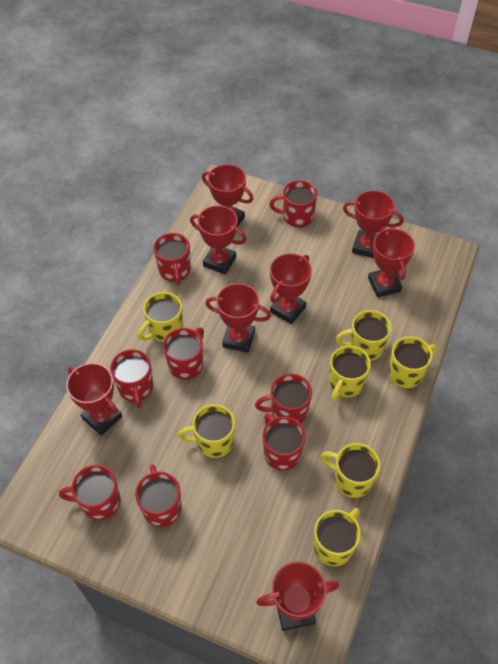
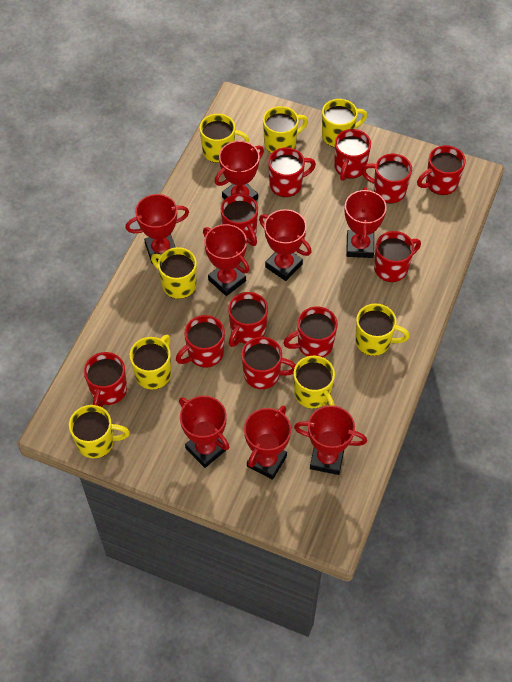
red mug: [59,465,121,520] [110,349,153,409] [135,464,182,527] [153,233,191,285] [163,327,204,380] [255,374,312,424] [262,413,306,471] [269,180,318,227] = 8 -> [84,352,127,407] [176,315,225,368] [221,194,258,246] [228,292,268,347] [241,337,296,389] [268,147,316,197] [283,307,338,357] [335,129,371,181] [361,154,412,203] [374,231,421,282] [417,145,466,195] = 11
yellow mug: [138,292,183,342] [178,404,235,458] [313,508,361,566] [321,443,380,498] [329,345,371,402] [336,310,392,361] [388,336,437,388] = 7 -> [69,405,130,458] [129,335,171,390] [151,247,197,299] [199,114,249,163] [263,106,308,153] [294,356,335,409] [322,99,367,147] [355,304,410,356] = 8

